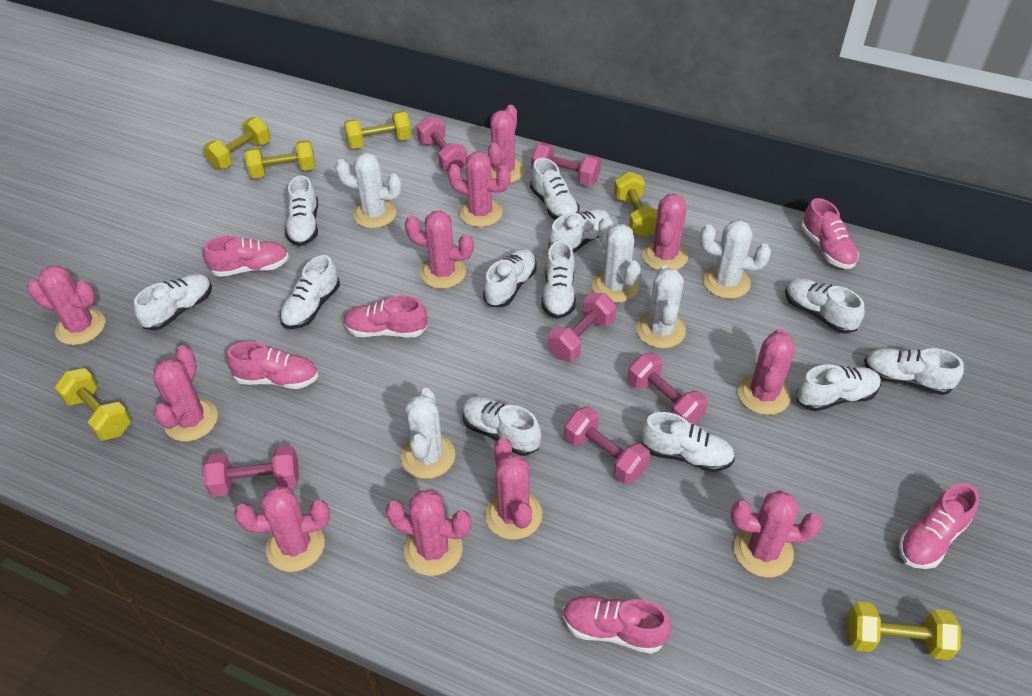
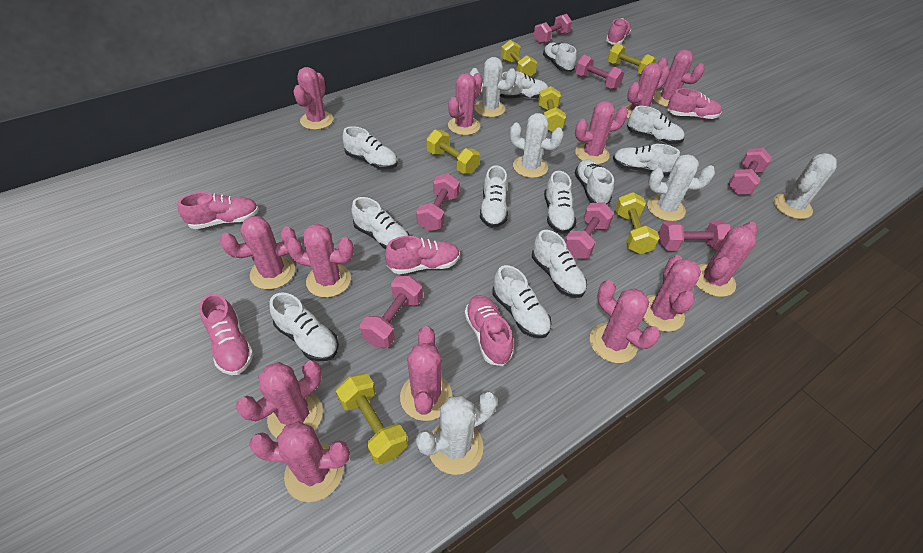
pink cactus: [27,265,105,345] [154,345,218,442] [234,486,330,572] [386,490,471,576] [405,211,474,289] [448,151,511,227] [485,438,542,540] [488,105,525,183] [642,194,688,270] [731,490,822,577] [738,329,795,415] = 11 -> [220,216,296,290] [236,360,323,438] [249,421,350,502] [286,224,354,298] [293,67,333,130] [400,326,452,421] [448,73,483,135] [575,101,628,164] [590,280,660,363] [625,63,670,119] [643,255,701,332] [653,50,705,107] [696,222,757,297] = 13
pink dumbbell: [203,446,299,497] [417,116,467,171] [531,143,601,186] [548,293,616,361] [564,406,650,484] [628,353,708,424] = 6 -> [360,276,423,348] [416,173,460,231] [534,14,572,44] [565,202,614,259] [575,55,624,90] [658,220,732,251] [728,148,772,195] = 7

